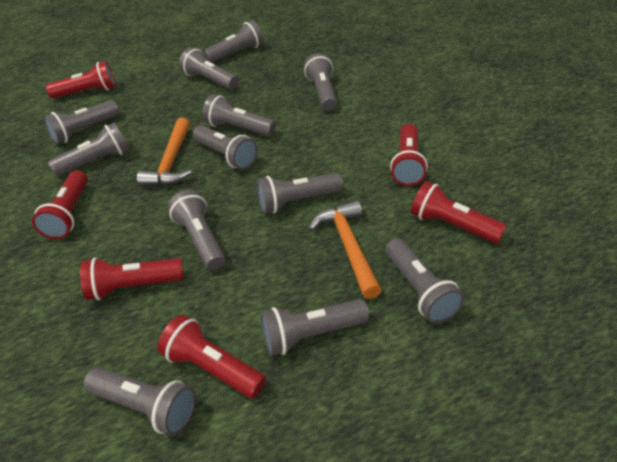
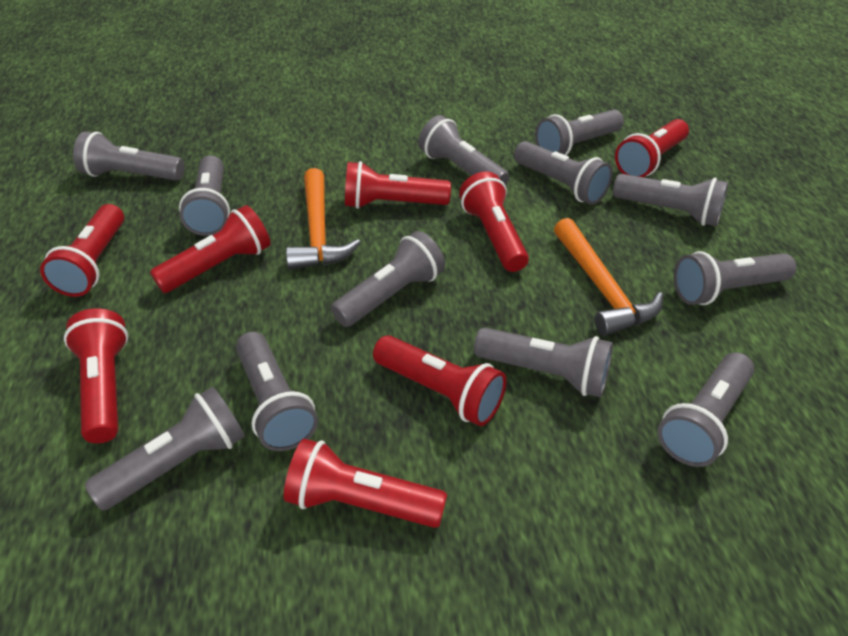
red flashlight: [32,171,88,239] [46,61,116,98] [80,257,184,300] [157,315,266,398] [390,124,428,186] [411,181,507,243] = 6 -> [40,204,124,297] [64,308,128,443] [150,205,271,293] [284,439,447,528] [345,161,451,209] [373,335,507,426] [459,171,529,272] [615,119,689,177] = 8

